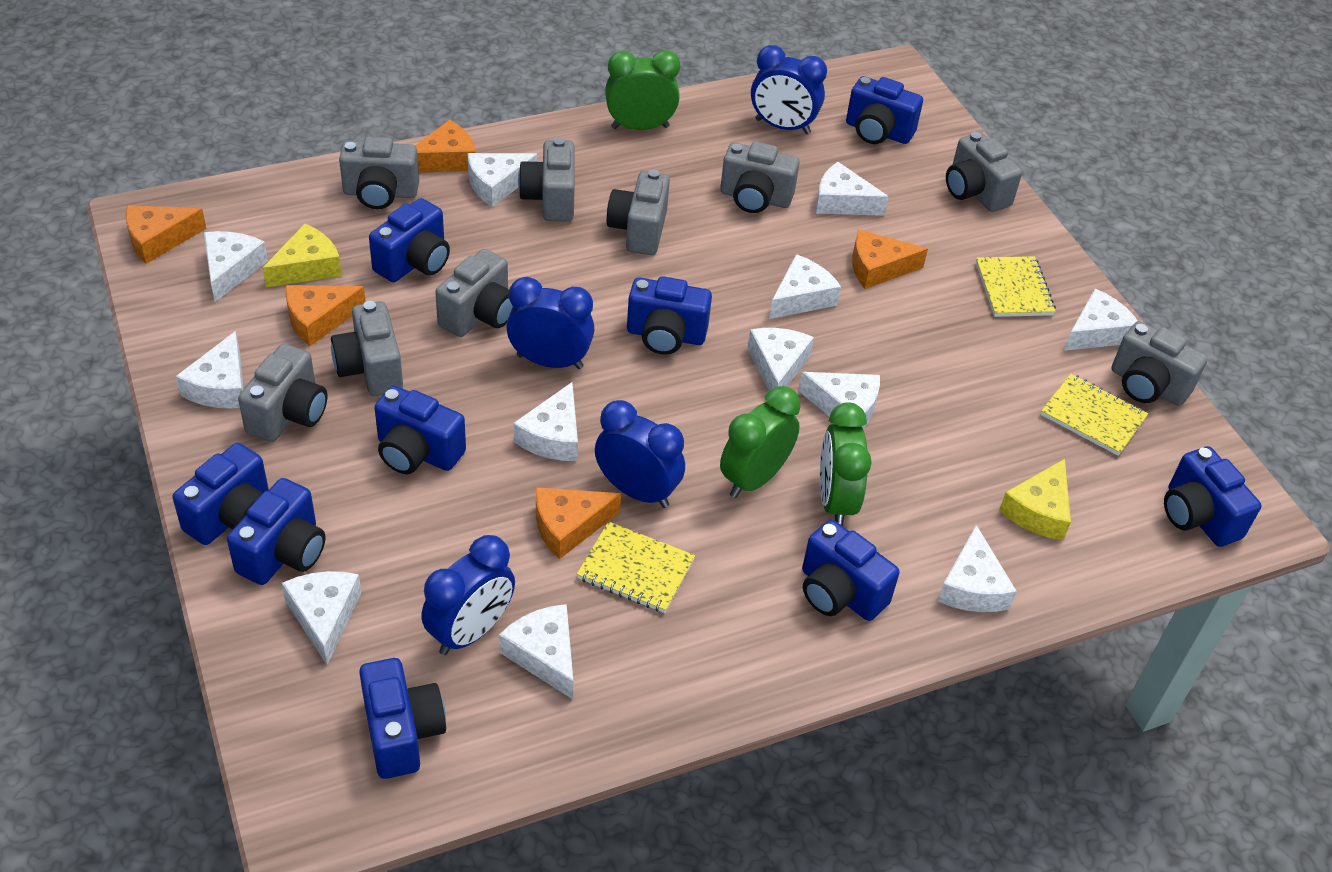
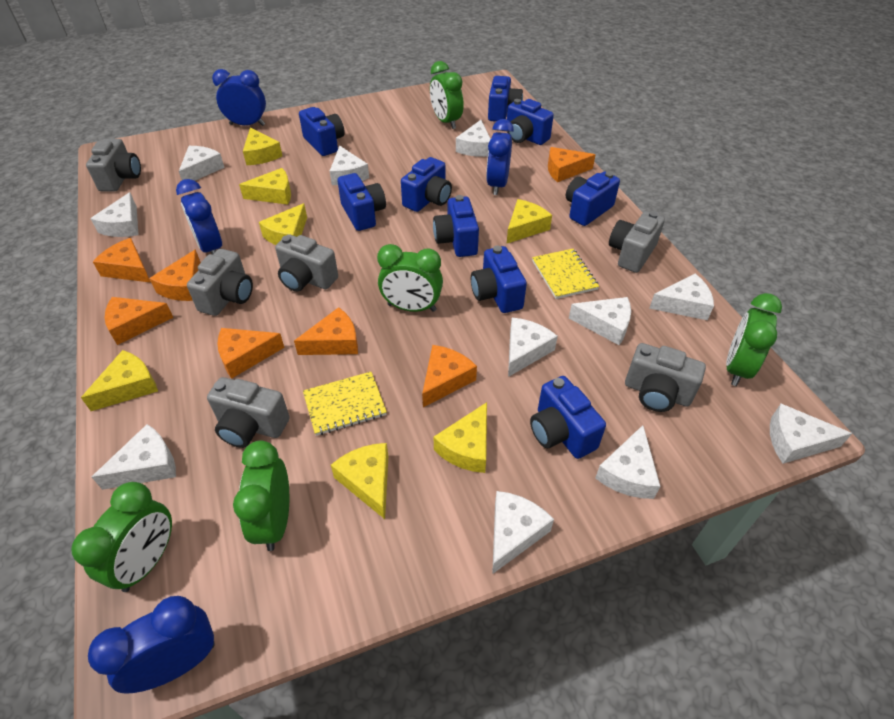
green clock: [605,50,680,130] [720,386,801,498] [820,402,872,526] = 3 -> [71,482,172,592] [233,440,289,551] [377,244,443,312] [430,61,464,129] [726,293,782,386] = 5
grey camera: [238,344,328,442] [331,301,403,396] [339,137,419,209] [435,249,513,337] [518,137,575,222] [607,169,670,255] [720,142,800,213] [946,132,1022,212] [1111,321,1208,406] = 9 -> [86,139,141,192] [187,249,253,316] [207,377,290,448] [275,234,338,292] [609,211,665,273] [625,343,706,412] = 6
orange cheese: [125,205,206,264] [285,285,366,346] [415,120,476,173] [536,487,621,559] [852,230,928,289] = 5 -> [93,238,151,283] [105,297,173,345] [149,250,201,301] [217,328,285,379] [294,307,358,355] [422,345,477,407] [548,147,596,182] = 7
white cheese: [176,331,244,409] [204,231,268,302] [282,571,361,665] [468,153,538,207] [499,604,573,699] [513,382,578,461] [747,328,814,390] [769,254,841,319] [798,372,880,429] [816,162,889,216] [938,525,1017,612] [1064,289,1138,351] = 12 -> [90,192,138,237] [92,424,176,490] [179,146,225,181] [330,146,369,185] [456,120,491,157] [492,491,554,574] [508,318,558,377] [569,297,631,345] [595,425,660,499] [649,274,714,320] [770,404,852,464] = 11
yellow cheese: [263,224,342,288] [999,459,1071,540] = 2 -> [81,350,158,411] [239,168,291,205] [243,127,282,165] [259,203,307,245] [331,443,388,519] [434,402,487,473] [507,199,552,243] = 7
yellow notebook: [577,521,695,613] [976,256,1056,317] [1041,374,1148,456] = 3 -> [303,372,387,436] [532,249,599,299] = 2

